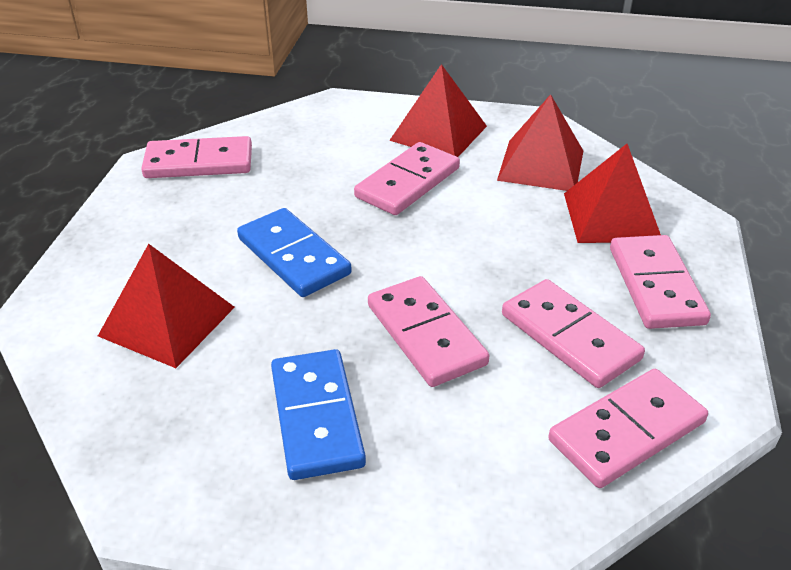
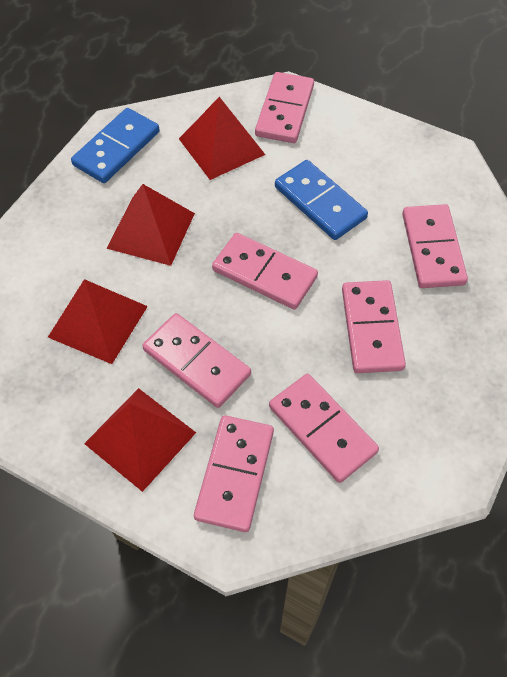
pink domino: [141,136,252,178] [354,142,460,215] [368,276,489,387] [502,279,645,388] [548,369,708,488] [610,235,711,329] = 6 -> [142,313,251,408] [194,415,274,532] [212,233,318,310] [255,72,314,143] [269,374,379,483] [342,280,406,373] [402,204,468,288] = 7

